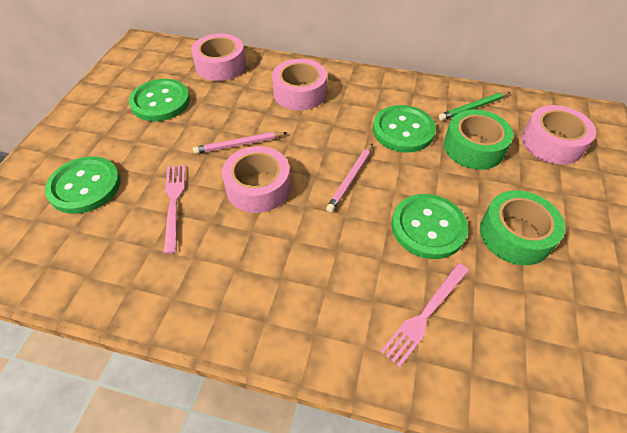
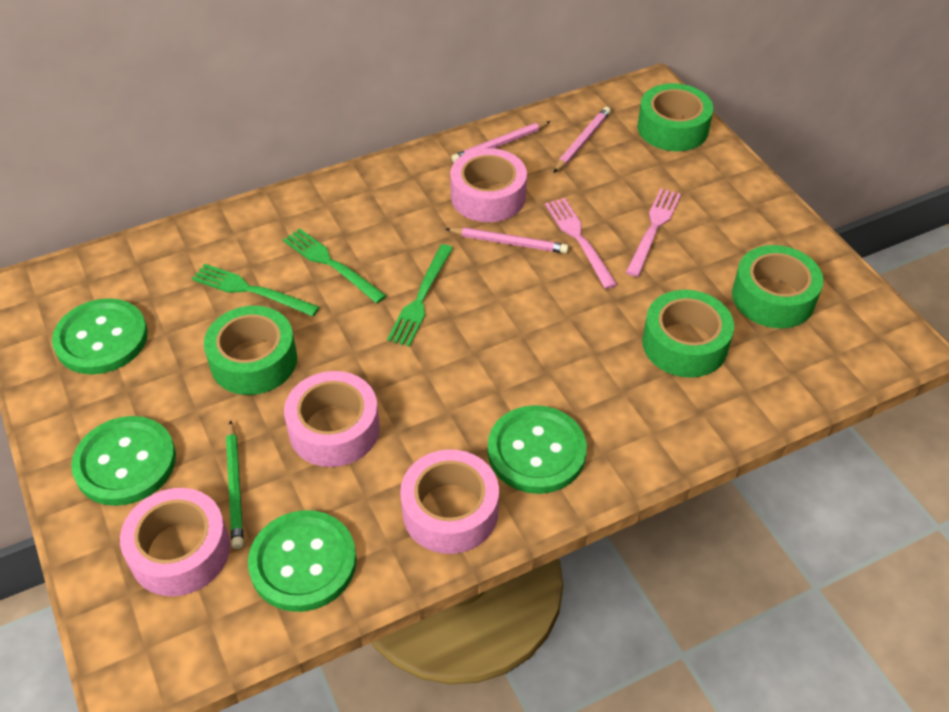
green fork: none = 0 -> [192,264,319,317] [283,228,387,303] [387,244,453,347] = 3
green tape: [444,109,513,170] [480,190,565,265] = 2 -> [204,306,297,395] [638,83,713,151] [642,290,734,378] [732,245,824,328] = 4
pink pencil: [193,132,288,154] [326,143,373,213] = 2 -> [446,227,569,254] [451,121,551,163] [554,107,611,173] = 3

